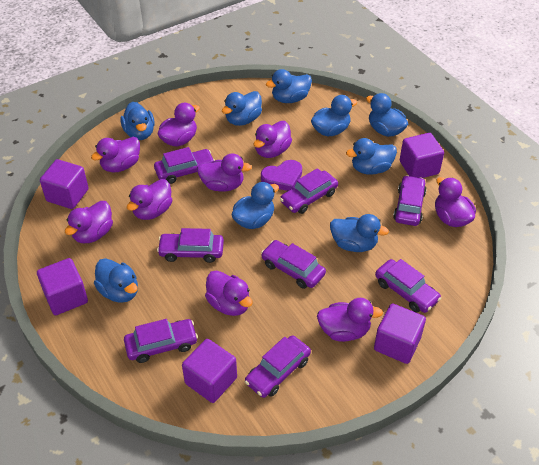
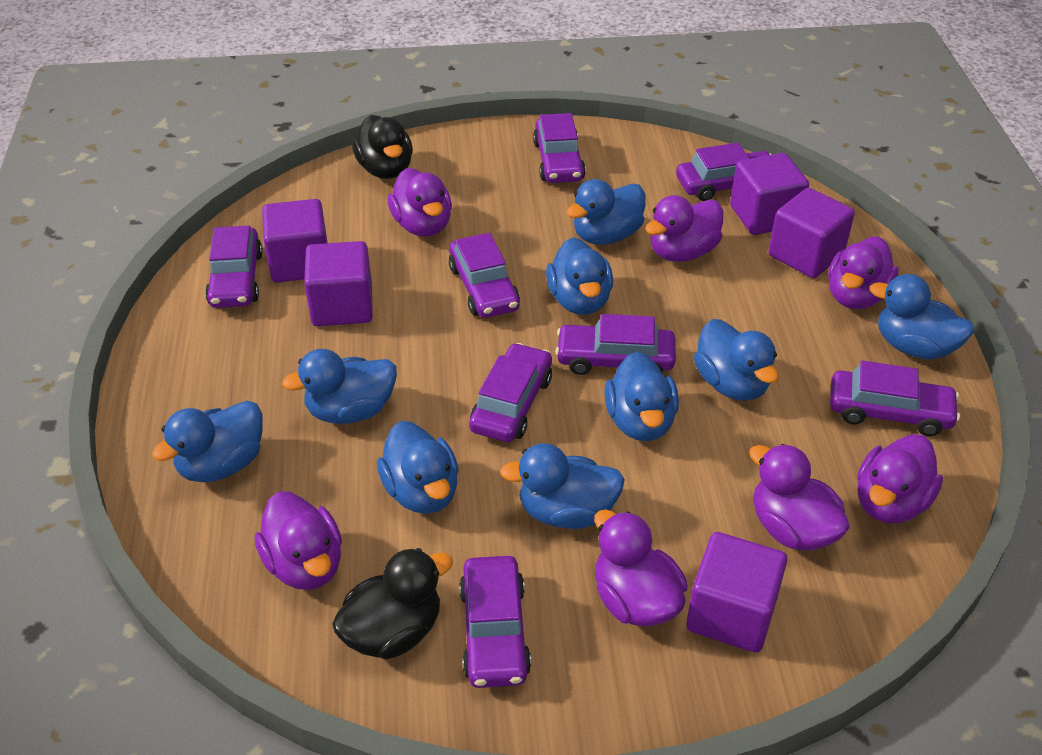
black duck: none = 0 -> [332,548,453,660] [352,115,413,179] = 2
purple duck: [65,201,113,243] [91,137,140,173] [127,179,172,220] [157,103,200,147] [197,153,252,192] [205,270,253,316] [254,121,292,158] [317,298,383,342] [435,177,476,227] = 9 -> [255,491,342,590] [388,168,452,237] [594,510,688,627] [645,195,723,262] [749,444,850,551] [828,237,899,309] [857,434,943,523] = 7
purple heart: [261,160,302,191] = 1 -> none = 0

